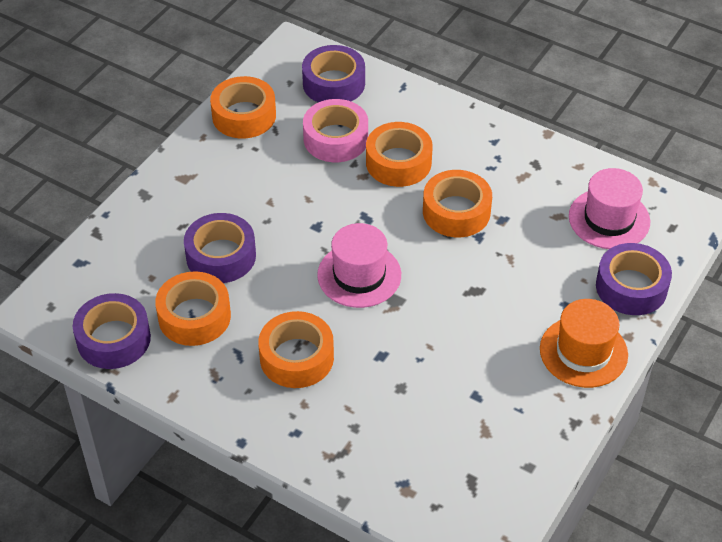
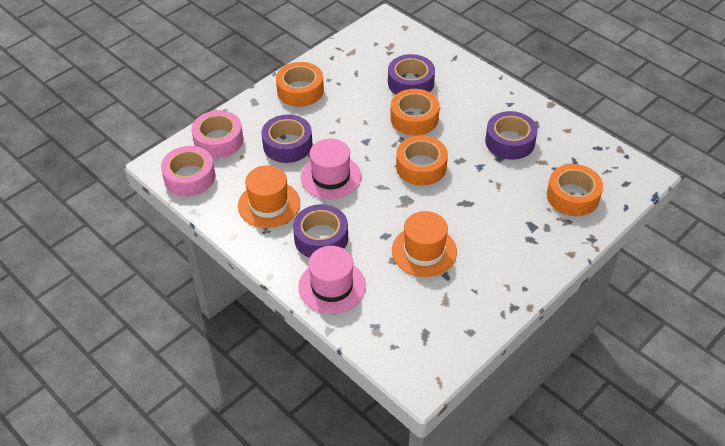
orange hat: [540,299,628,388] = 1 -> [238,165,300,228] [392,211,457,277] = 2
orange tape: [155,271,231,346] [210,76,276,138] [258,311,334,388] [366,122,433,187] [423,170,492,237] = 5 -> [276,62,324,107] [390,89,440,135] [396,136,448,186] [547,164,603,216] = 4
pink tape: [303,99,368,162] = 1 -> [161,146,215,196] [191,110,243,158] = 2

